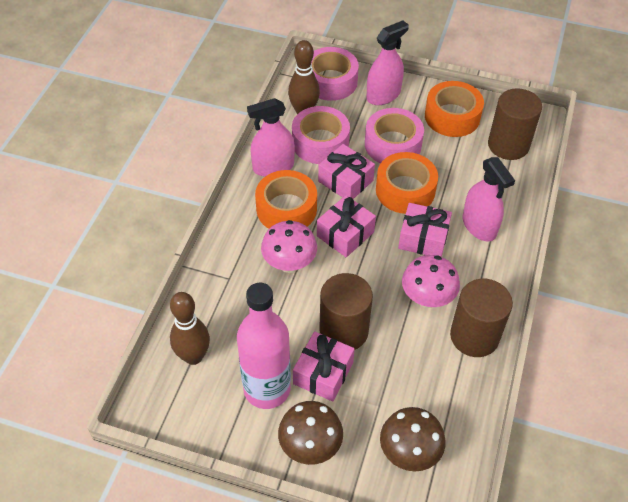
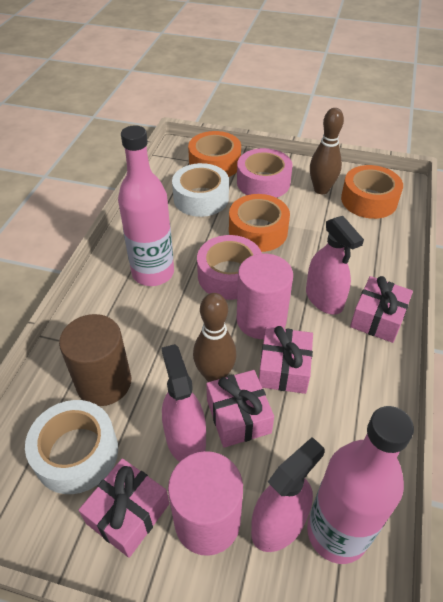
brown cylinder: [319,273,373,349] [450,279,513,357] [488,88,542,160] = 3 -> [59,314,131,406] = 1
brown mushroom: [278,401,343,465] [380,407,446,471] = 2 -> none = 0
pink bottle: [237,283,291,409] = 1 -> [118,125,174,286] [307,406,414,564] = 2
pink cylinder: none = 0 -> [168,451,243,556] [237,254,293,339] = 2
pink mushroom: [261,220,317,273] [402,255,460,308] = 2 -> none = 0
pink tape: [292,106,350,164] [311,47,359,101] [365,108,424,163] = 3 -> [197,235,262,300] [237,148,293,198] = 2
white tape: none = 0 -> [25,400,118,494] [172,163,229,217] = 2

